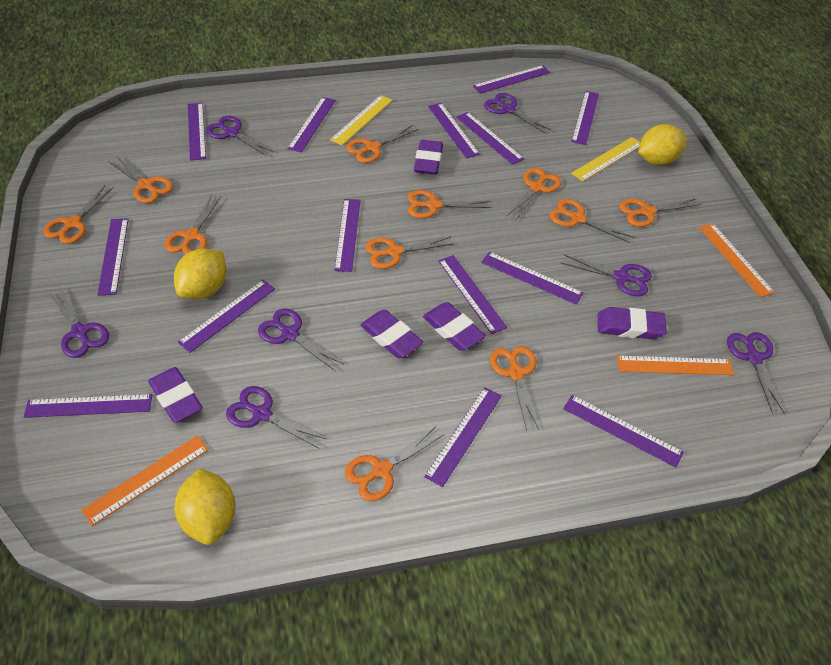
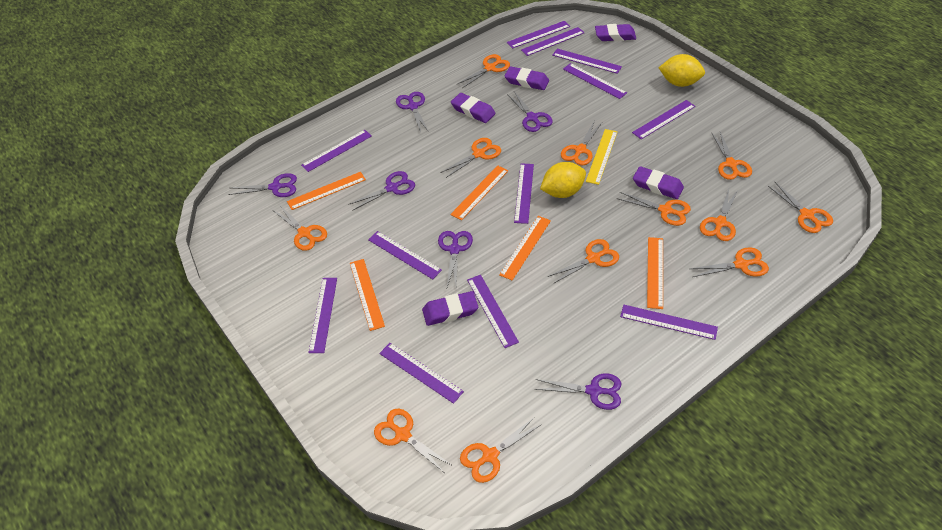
orange ruler: [81,435,209,526] [617,356,734,375] [699,223,775,298] = 3 -> [287,172,366,210] [350,259,385,331] [450,165,508,220] [499,216,551,280] [647,237,663,309] = 5
orange scissors: [43,185,114,244] [108,156,173,203] [165,195,221,255] [345,426,445,502] [346,125,419,163] [365,237,454,269] [407,190,491,218] [490,346,539,431] [506,168,561,220] [549,199,634,243] [619,198,702,227] = 11 -> [273,206,327,251] [374,408,453,473] [440,138,501,178] [457,54,510,88] [460,417,542,483] [548,239,619,284] [561,122,602,165] [617,192,691,226] [690,247,769,277] [700,189,738,241] [711,132,752,180] [768,182,833,233] = 12
purple ruler: [24,394,152,418] [97,218,129,296] [178,280,275,353] [188,103,206,161] [287,97,336,152] [334,199,361,272] [424,387,502,487] [428,103,480,158] [438,255,507,334] [456,112,524,165] [473,65,550,94] [481,252,584,305] [563,395,684,468] [571,91,599,145] = 14 -> [301,130,372,172] [308,278,337,353] [368,231,442,279] [379,343,464,404] [467,275,519,348] [507,21,570,49] [514,163,534,224] [521,27,584,56] [552,49,622,74] [563,63,627,99] [620,305,718,340] [632,100,696,139] = 12
purple scissors: [49,288,109,358] [206,116,273,156] [226,386,326,448] [258,308,343,372] [484,93,551,133] [561,255,652,296] [727,332,784,413] = 7 -> [228,173,297,197] [348,171,415,211] [396,92,429,132] [438,231,473,287] [507,92,553,132] [535,373,621,410] = 6
yellow lemon: [174,248,226,299] [175,468,236,545] [638,124,686,165] = 3 -> [540,162,586,198] [659,54,705,87] = 2
yellow ruler: [330,95,393,145] [571,137,640,182] = 2 -> [586,129,618,185] = 1

